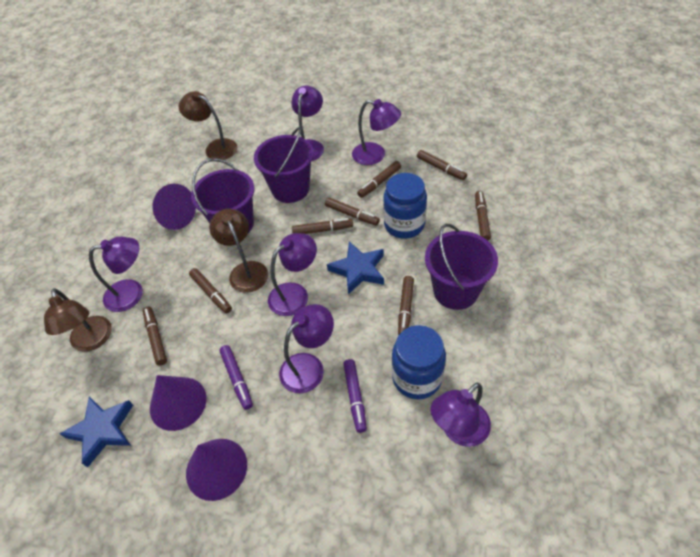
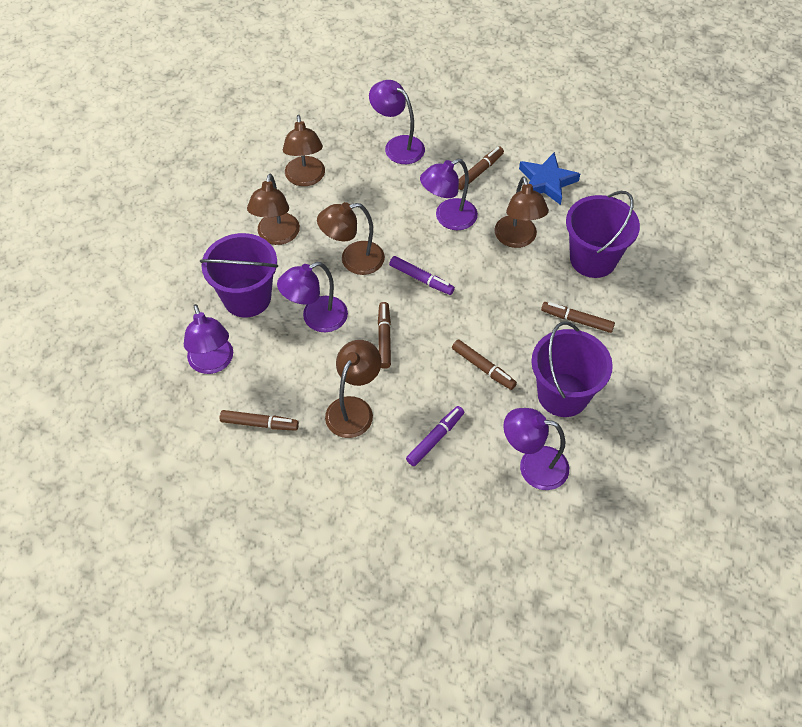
blue jar: [383,173,427,239] [392,325,446,399] = 2 -> none = 0
blue star: [60,397,133,468] [327,241,384,295] = 2 -> [519,152,580,205] = 1
brown lamp: [44,288,112,352] [178,91,237,160] [209,209,268,293] = 3 -> [247,174,300,245] [283,115,325,186] [317,202,385,275] [325,340,382,438] [494,176,549,248] = 5
brown marker: [143,307,167,366] [189,268,232,313] [292,218,353,234] [325,198,380,226] [357,161,401,198] [398,276,414,335] [417,150,467,180] [475,191,491,241] = 8 -> [220,410,299,431] [378,302,391,369] [452,340,517,390] [459,147,504,190] [541,302,615,333] = 5
purple cone: [150,375,207,431] [153,184,196,230] [186,439,247,501] = 3 -> none = 0
purple lamp: [89,237,143,312] [268,233,317,316] [279,304,334,393] [291,86,324,161] [352,99,401,165] [430,383,491,447] = 6 -> [184,304,233,374] [277,262,348,332] [369,80,425,164] [420,159,478,230] [503,408,569,490] = 5

